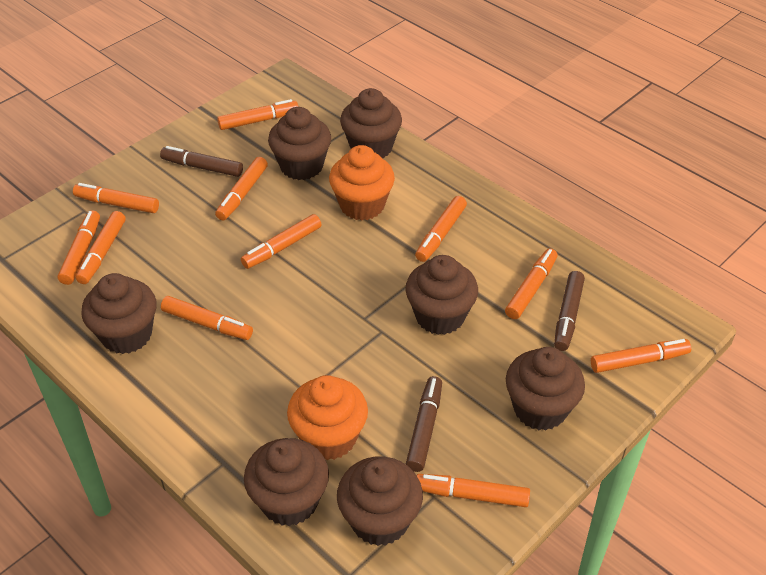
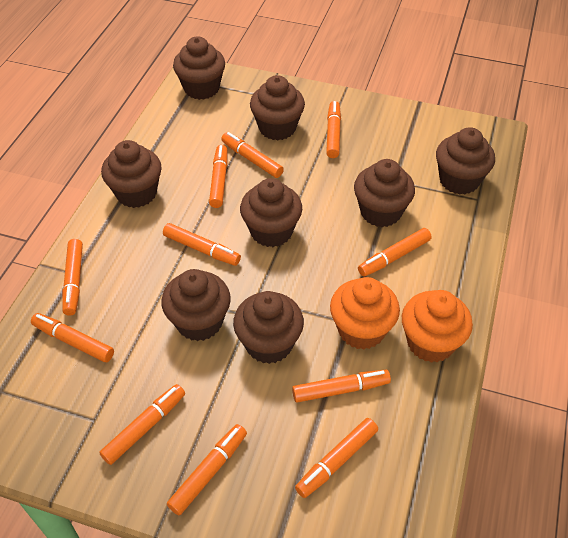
brown cupcake: [81,273,156,354] [244,438,329,526] [268,107,331,180] [337,457,423,546] [340,88,402,158] [405,255,478,335] [506,347,585,431] = 7 -> [101,140,162,208] [161,269,231,341] [173,36,225,100] [233,291,304,364] [240,178,302,247] [250,75,305,140] [354,159,415,227] [436,127,495,194] = 8
brown marker: [160,146,243,177] [406,376,442,472] [554,271,585,351] = 3 -> none = 0

